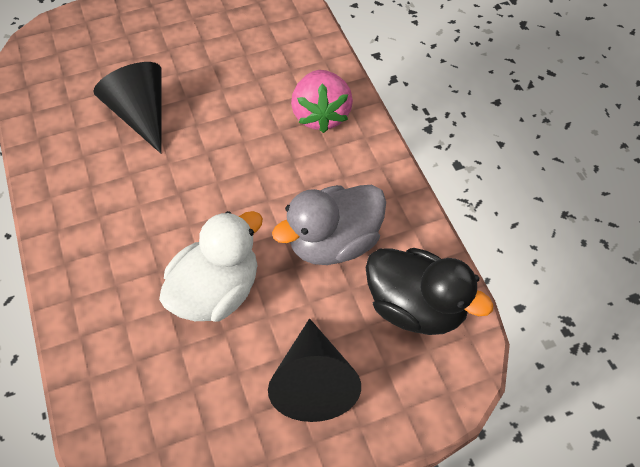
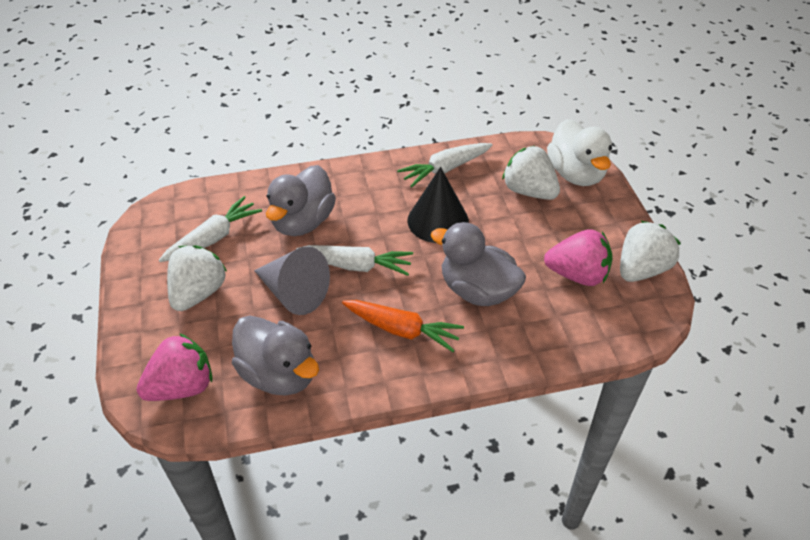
black cone: [93,62,162,154] [268,318,361,422] = 2 -> [408,167,469,243] = 1
black duck: [365,248,494,335] = 1 -> none = 0
grey cone: none = 0 -> [254,246,330,315] = 1
grey duck: [272,185,386,265] = 1 -> [232,315,319,396] [266,165,336,236] [431,222,526,306] = 3
orange carrot: none = 0 -> [342,300,464,352] = 1
pink strawberry: [291,70,353,133] = 1 -> [136,333,212,401] [544,229,613,286] = 2
white carrot: none = 0 -> [159,196,262,262] [296,245,413,276] [397,143,493,187] = 3
white strawberry: none = 0 -> [167,245,227,311] [502,146,560,200] [620,221,681,282] = 3

